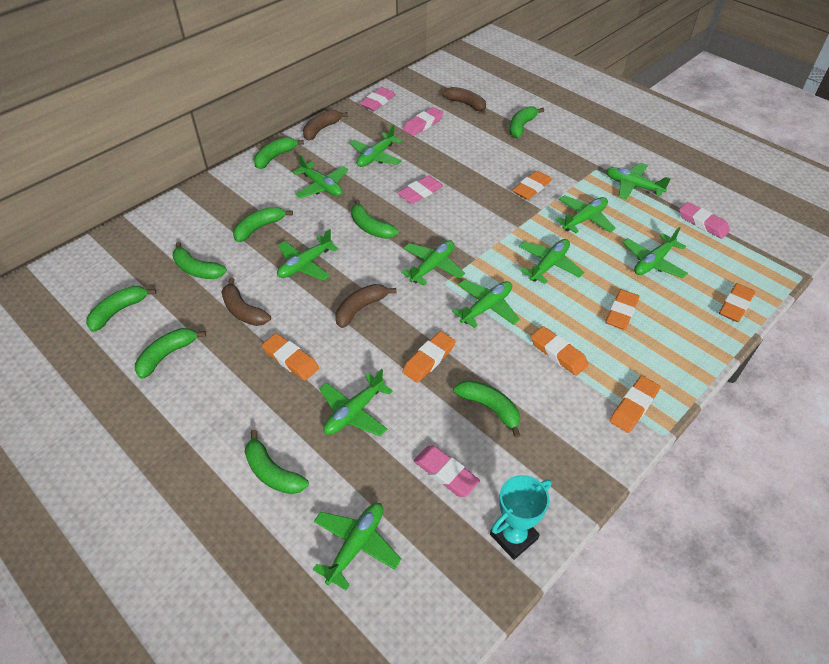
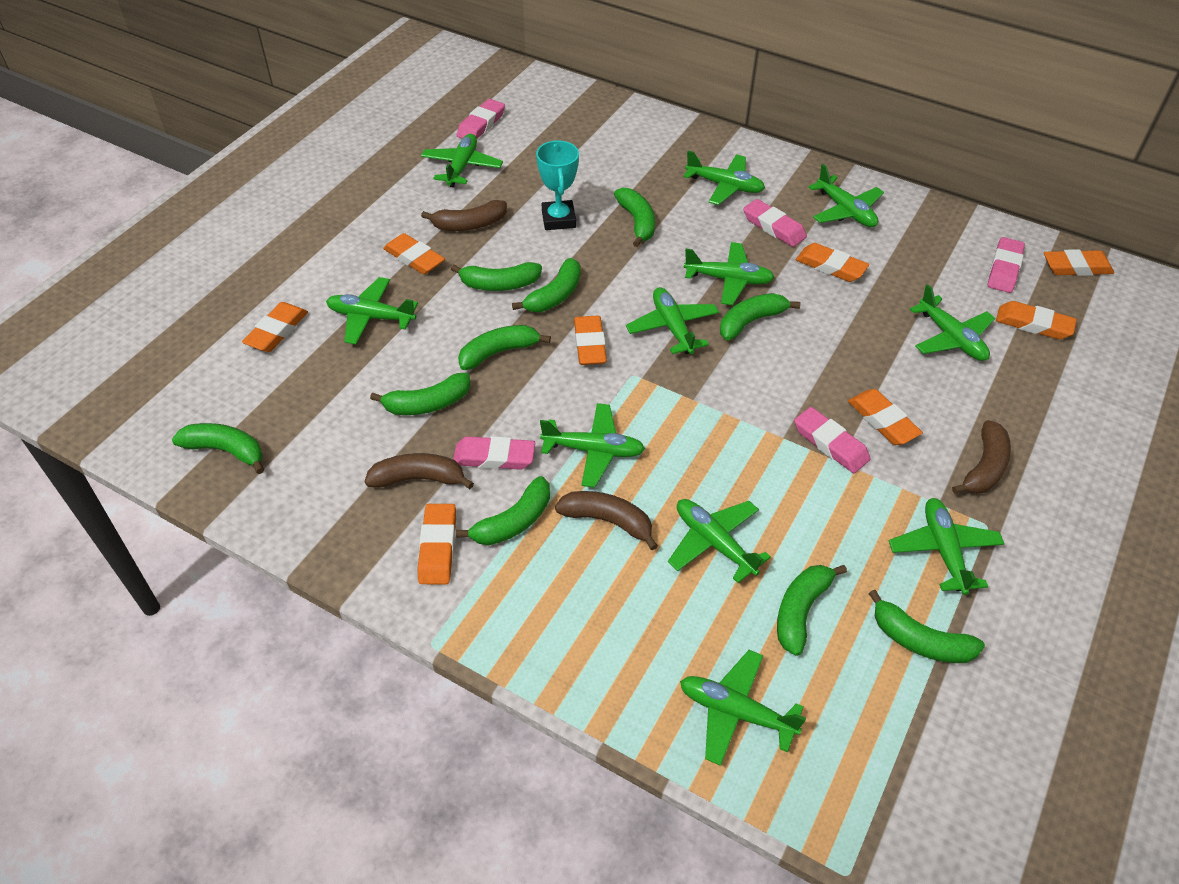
green banana: [86,286,156,332] [135,328,206,379] [172,242,227,279] [233,207,293,242] [245,430,309,494] [254,137,304,169] [351,199,398,239] [453,380,520,438] [509,106,544,138] = 9 -> [172,423,264,474] [370,373,470,415] [451,262,542,291] [456,476,550,545] [458,325,551,370] [512,258,581,312] [614,188,655,247] [720,293,800,340] [777,565,847,656] [868,590,985,663] = 10
orange eraser: [262,333,319,381] [402,331,456,383] [512,171,552,200] [531,326,588,376] [606,289,640,330] [610,376,660,433] [719,283,755,322] = 7 -> [242,302,308,352] [383,233,445,274] [418,504,456,584] [574,316,607,365] [796,243,869,282] [848,389,923,445] [996,301,1077,339] [1044,249,1114,276] = 8

